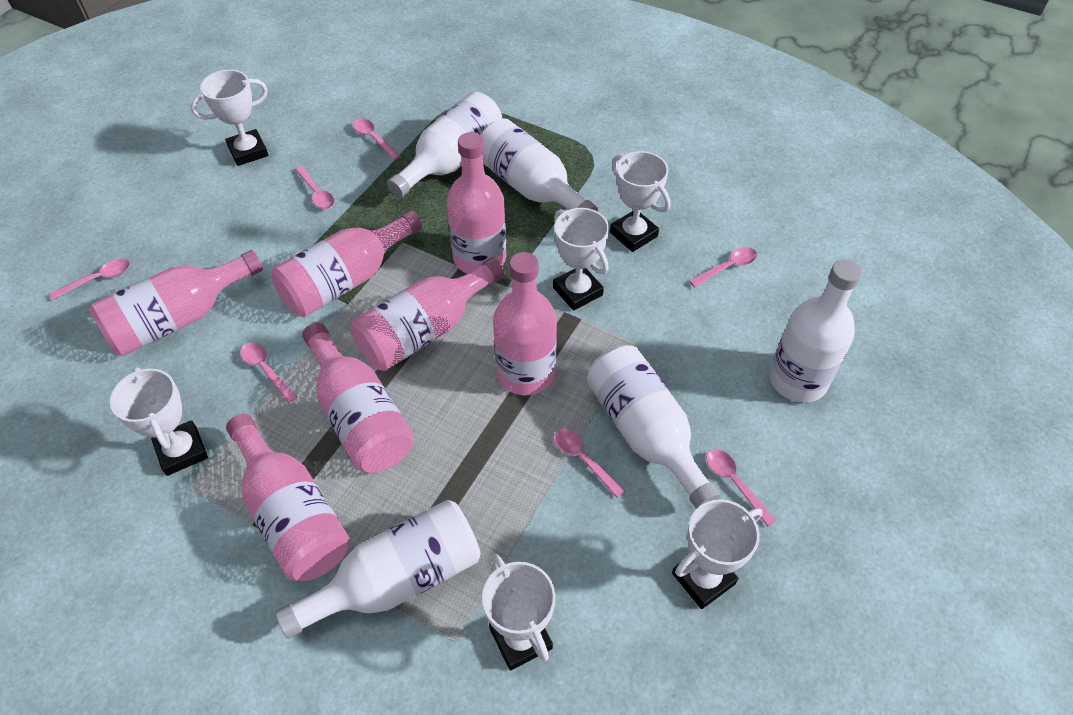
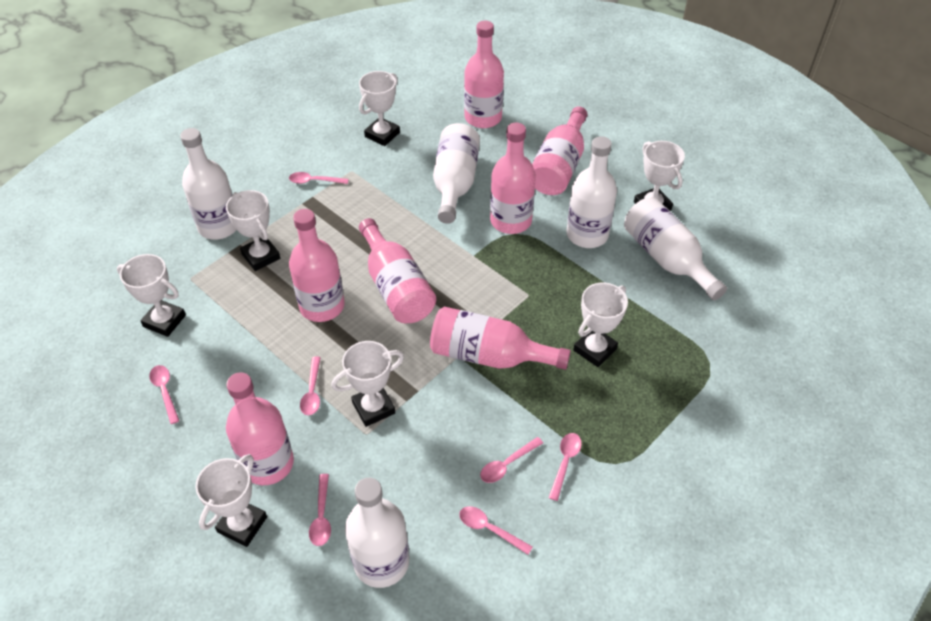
white trophy: [110,367,208,476] [191,70,268,166] [482,554,556,671] [553,208,609,311] [610,151,670,252] [672,499,763,609] = 6 -> [117,254,186,337] [195,454,267,547] [226,190,280,271] [331,341,404,427] [359,71,400,146] [573,282,628,367] [634,141,685,211] = 7

